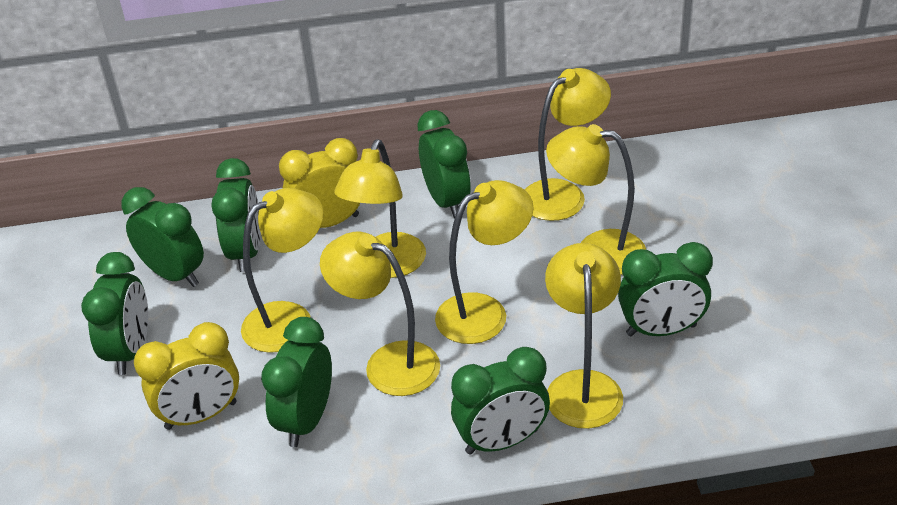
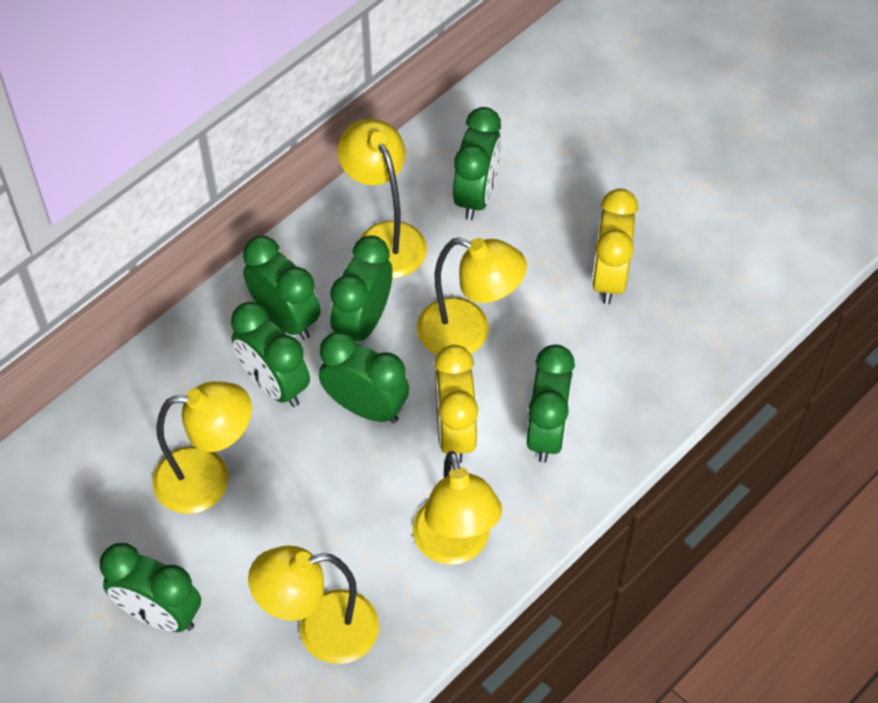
yellow lamp: [241,188,324,353] [320,232,440,396] [334,140,426,278] [435,180,533,344] [525,68,611,221] [545,243,623,429] [546,124,646,275] = 7 -> [152,381,252,514] [248,546,379,664] [338,119,427,278] [412,451,502,565] [417,238,527,355] = 5

